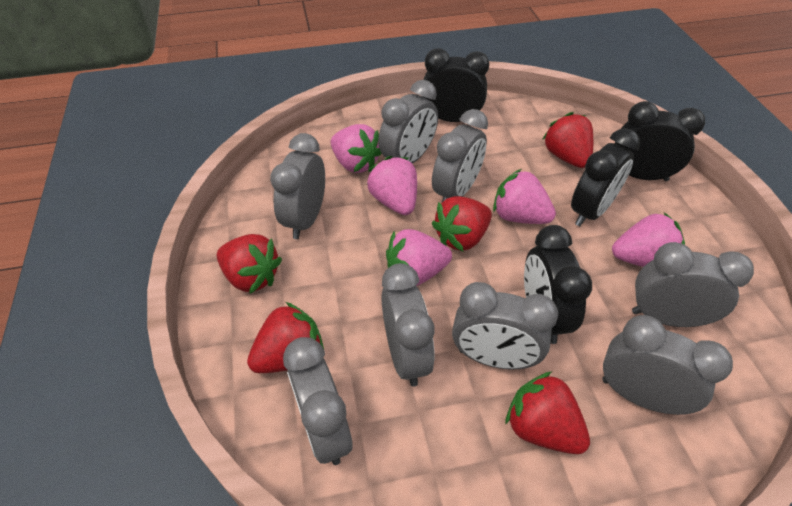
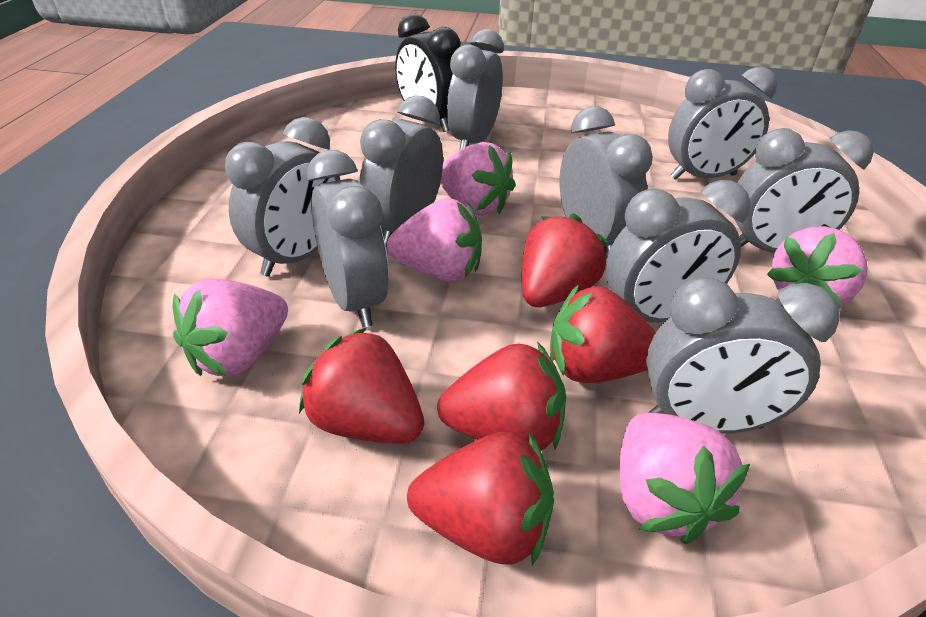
black clock: [422,48,489,122] [524,225,592,344] [571,128,640,227] [615,101,705,181] = 4 -> [395,14,461,132] = 1
grey clock: [270,133,325,239] [283,337,353,465] [378,80,438,164] [382,263,435,387] [432,109,488,202] [452,282,558,369] [602,315,733,415] [632,242,754,327] = 8 -> [225,117,340,277] [307,150,389,328] [359,95,443,248] [447,29,503,151] [560,106,653,260] [606,180,751,323] [646,277,840,434] [668,67,778,180] [734,128,874,253] = 9

